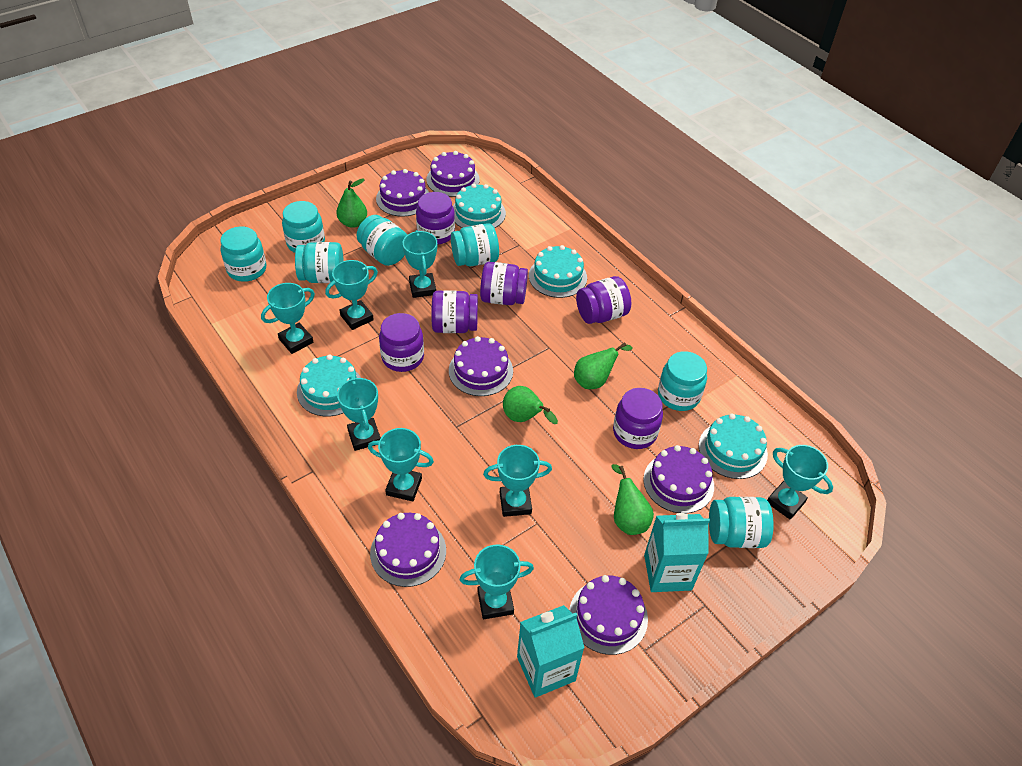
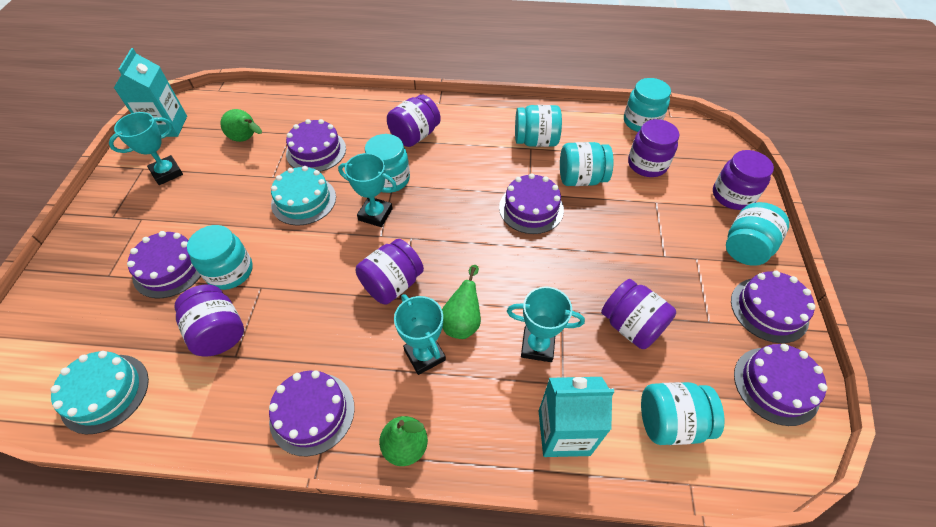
green pear: [337,178,367,228] [503,386,558,424] [574,342,633,389] [611,464,654,535] = 4 -> [220,109,262,142] [379,416,428,466] [442,265,481,339] = 3
turquoise cake: [297,354,361,416] [453,183,506,228] [529,245,587,298] [699,414,768,479] = 4 -> [50,351,149,434] [271,166,336,226] = 2
turquoise trophy: [261,283,315,354] [325,260,378,330] [337,376,381,451] [368,428,434,502] [403,230,437,298] [459,545,534,619] [483,445,552,517] [767,445,833,520] = 8 -> [109,112,183,185] [338,153,397,227] [394,294,446,375] [507,286,585,362] = 4

